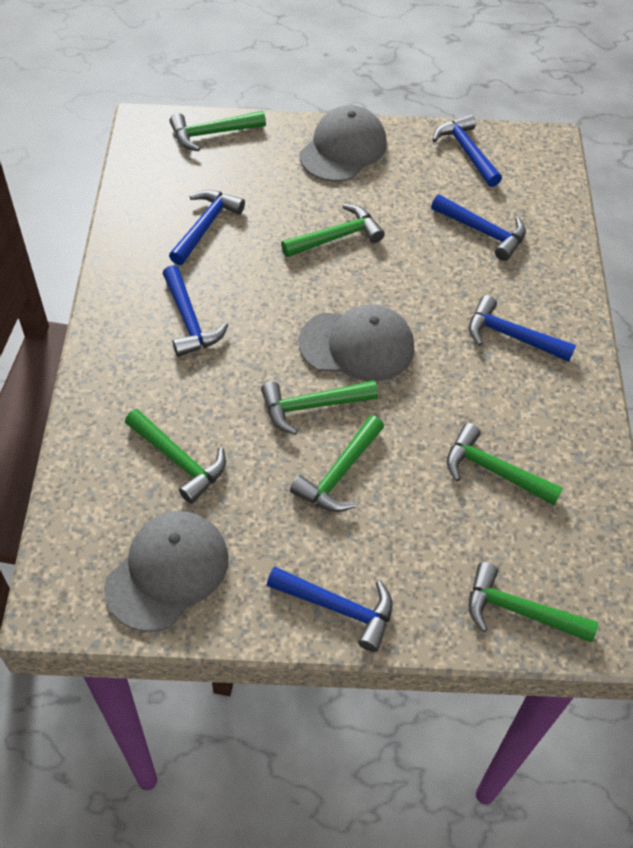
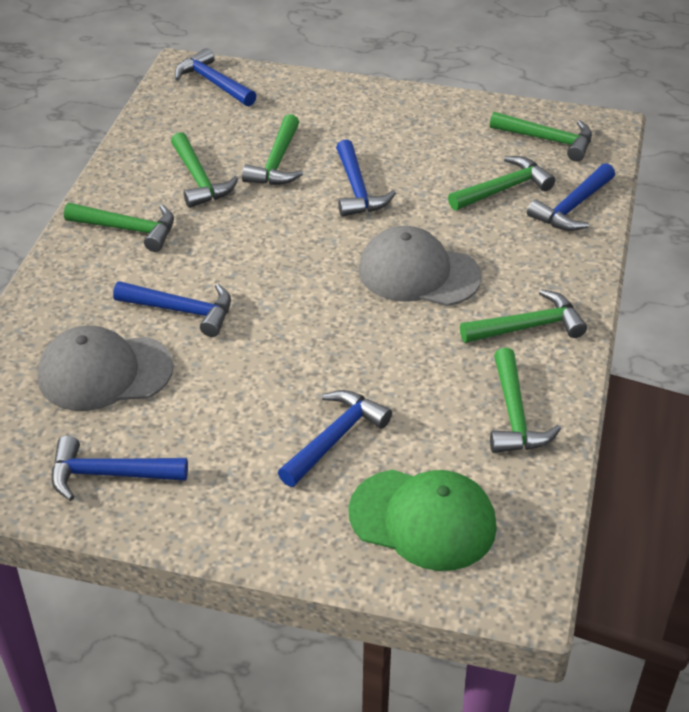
green cap: none = 0 -> [348,470,497,571] = 1
grey cap: [104,511,229,632] [299,105,387,182] [299,304,414,381] = 3 -> [38,325,174,411] [358,226,482,306] = 2

